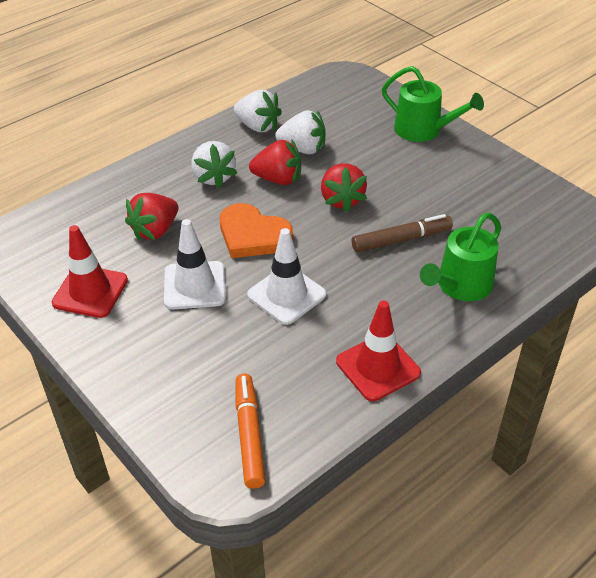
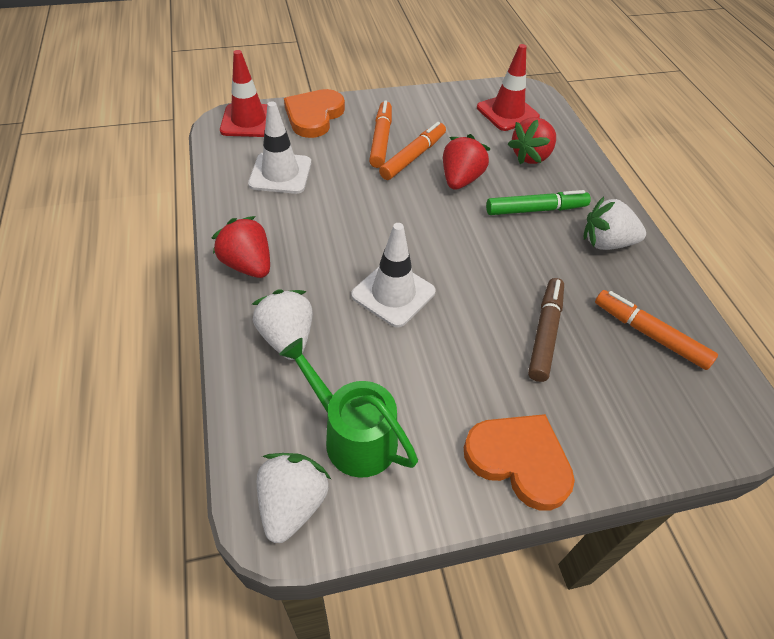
green marker: none = 0 -> [486,190,591,215] = 1
green watering can: [382,66,484,142] [420,213,501,301] = 2 -> [279,338,418,478] = 1
orange heart: [220,203,293,258] = 1 -> [284,89,345,138] [464,414,575,511] = 2
orange marker: [236,374,266,489] = 1 -> [369,101,392,168] [379,122,446,180] [595,290,718,370] = 3

